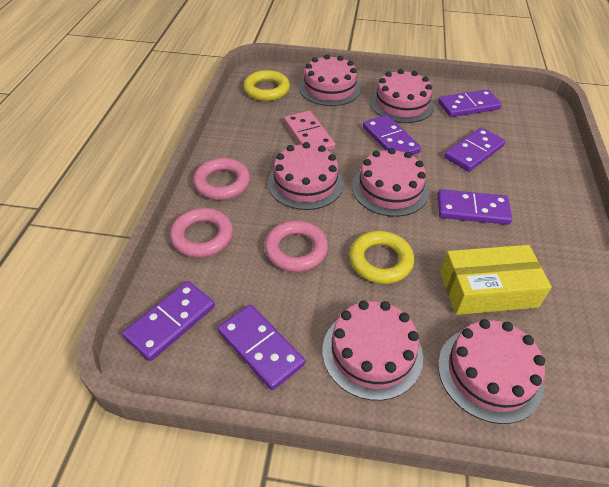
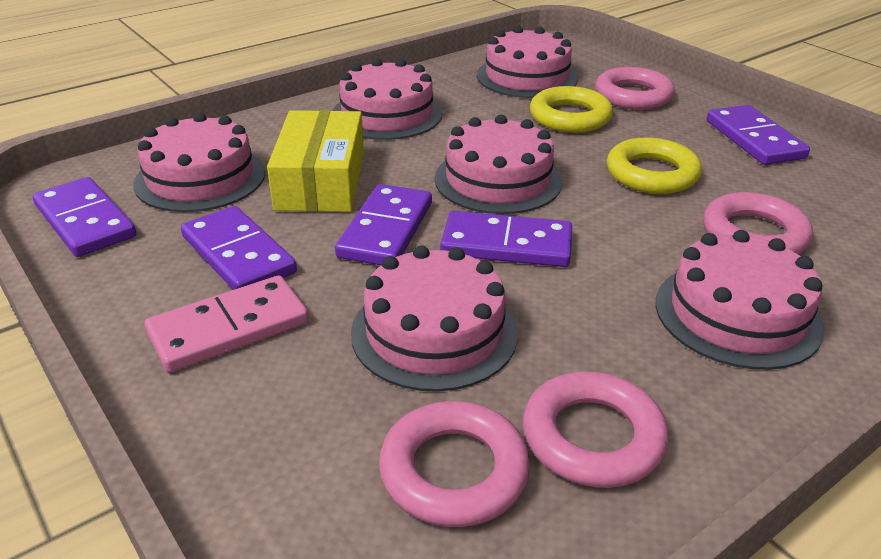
pink ring: [170,208,233,258] [193,158,250,200] [264,220,328,272] = 3 -> [379,401,530,527] [523,372,669,488] [595,67,675,110] [703,192,813,254] = 4
purple domino: [122,281,215,361] [218,305,305,390] [363,115,421,155] [438,89,502,117] [438,189,512,225] [444,127,506,172] = 6 -> [33,177,136,257] [181,206,297,290] [335,184,432,265] [440,211,572,267] [707,105,810,165] = 5

